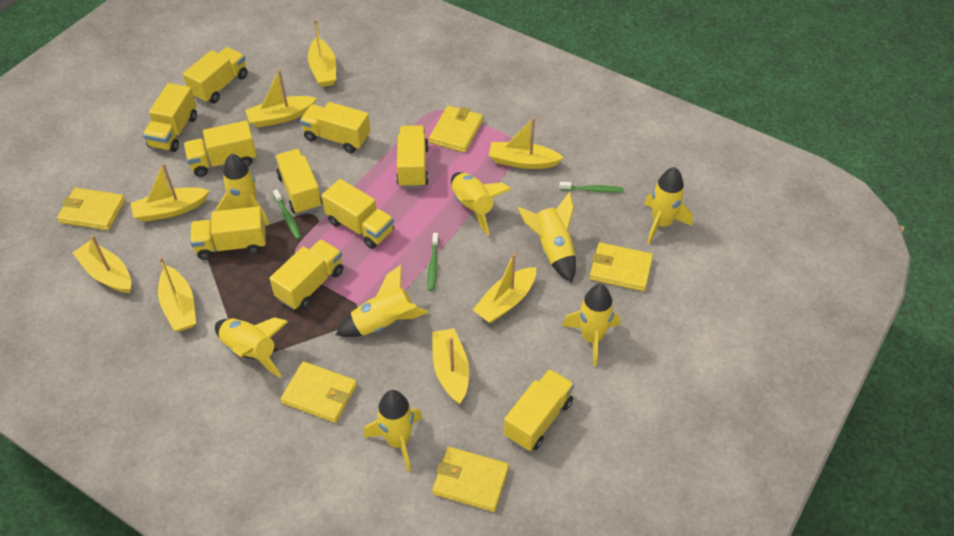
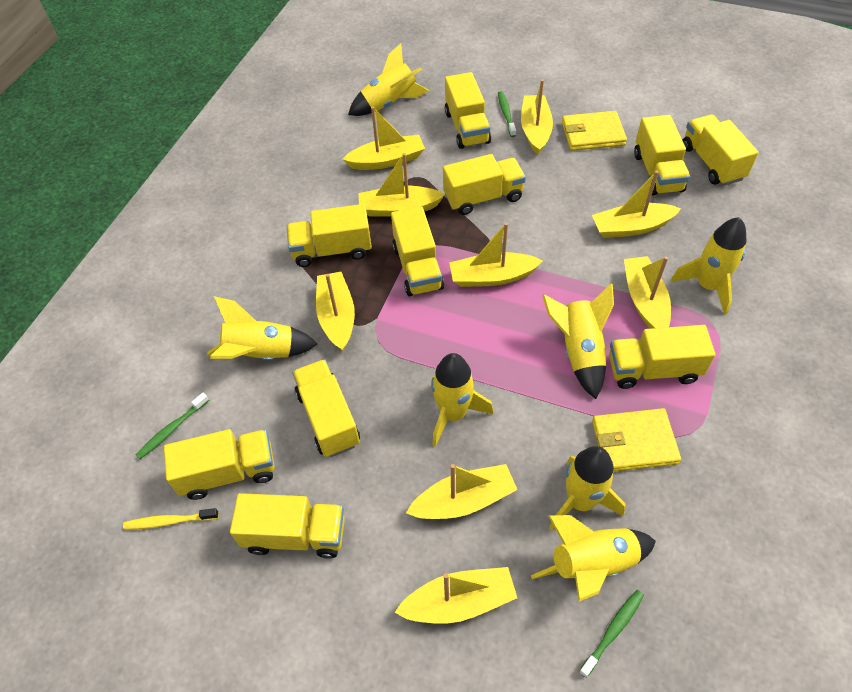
yellow boat: [73,235,131,293] [131,163,210,222] [158,257,196,331] [245,69,317,127] [308,19,336,87] [432,328,469,404] [473,254,536,323] [489,117,564,169] = 8 -> [316,272,355,351] [342,106,425,170] [358,153,445,217] [394,567,517,624] [406,464,518,519] [449,223,543,287] [521,79,553,155] [592,171,681,238] [624,256,671,329] = 9
yellow rocket: [215,317,288,378] [216,154,269,226] [336,265,429,337] [363,390,423,472] [451,172,511,236] [518,192,576,283] [562,284,620,366] [644,167,693,244] = 8 -> [207,296,317,360] [348,43,429,116] [431,353,494,447] [531,515,656,602] [542,283,614,399] [549,446,625,530] [671,217,746,315] = 7
yellow toothbrush: none = 0 -> [123,508,219,530] = 1
yellow wallet: [57,188,125,230] [281,361,357,423] [429,106,483,153] [432,447,509,512] [590,242,653,291] = 5 -> [562,111,627,151] [592,408,681,472] = 2

